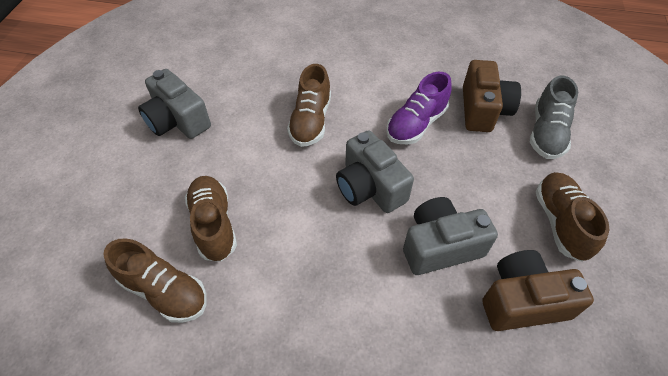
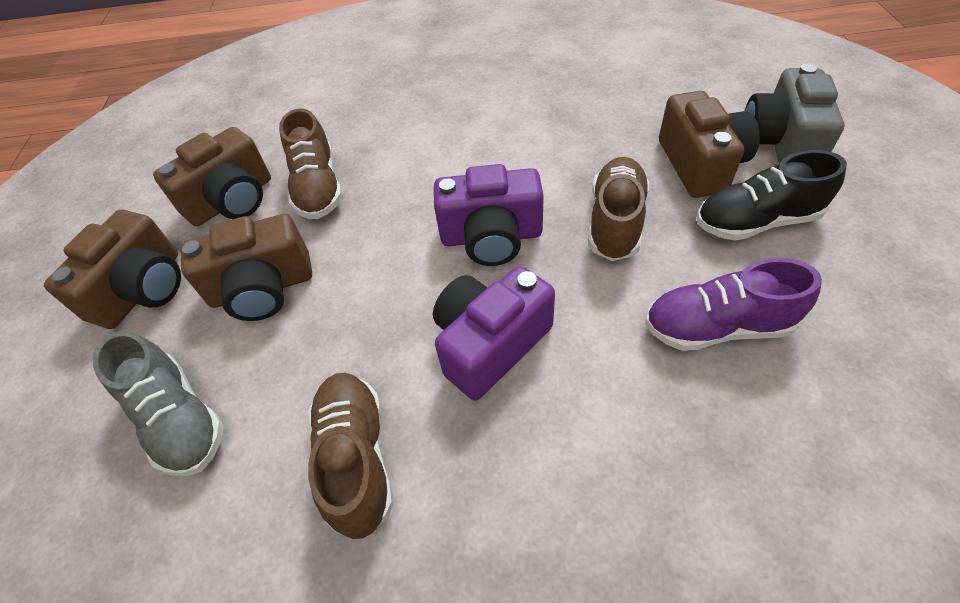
black shoe: none = 0 -> [697,150,847,241] = 1
brown camera: [463,60,521,132] [482,250,594,331] = 2 -> [44,210,181,329] [153,127,271,226] [181,214,312,321] [659,91,760,198] = 4
brown shoe: [103,238,207,323] [185,176,237,262] [287,64,331,147] [535,172,609,262] = 4 -> [279,108,343,219] [308,373,394,539] [588,157,649,261] = 3
grey camera: [138,69,211,139] [336,130,414,213] [403,197,498,275] = 3 -> [745,64,845,163] = 1
purple camera: none = 0 -> [433,266,555,400] [434,164,544,266] = 2

